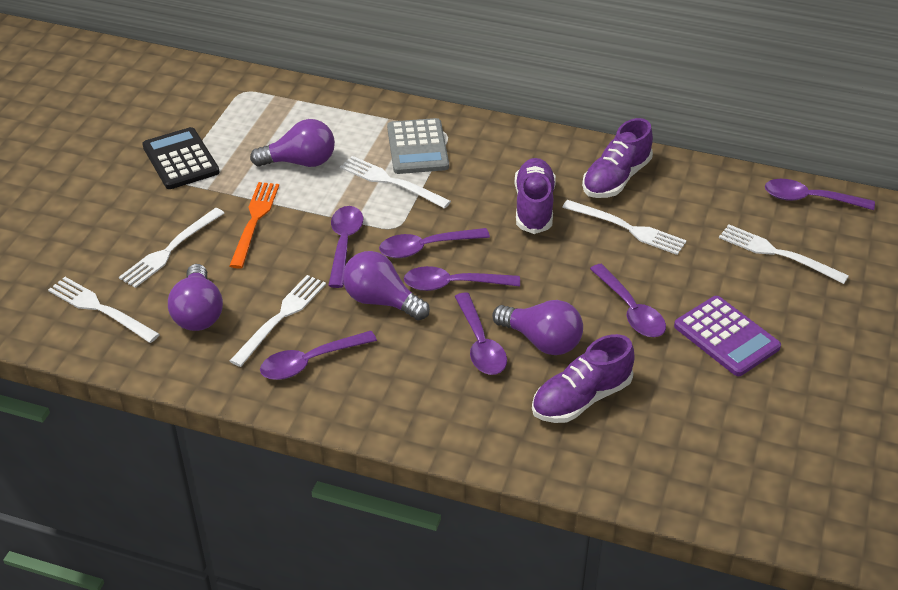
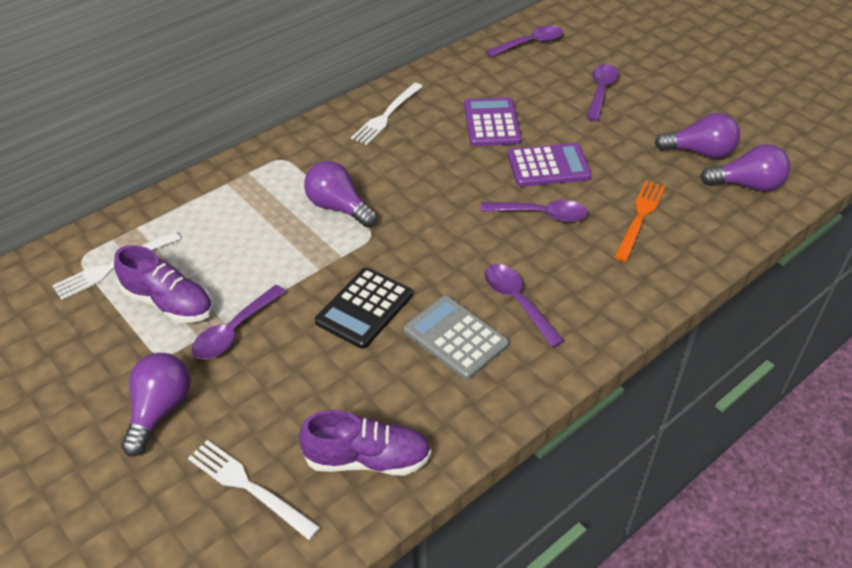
purple calculator: [674,296,781,376] = 1 -> [464,97,522,146] [508,143,592,187] = 2
purple shoe: [514,158,556,234] [532,334,635,423] [582,118,653,198] = 3 -> [114,245,213,323] [299,410,431,475] = 2
purple spoon: [260,331,377,380] [328,206,363,288] [379,228,490,258] [404,266,520,291] [454,293,507,375] [590,264,666,337] [765,179,875,210] = 7 -> [191,285,286,359] [481,200,588,222] [485,26,563,57] [485,264,564,348] [586,64,619,121] = 5
white fork: [48,277,160,343] [119,208,224,288] [230,275,326,367] [340,156,451,209] [562,200,687,255] [719,224,849,284] = 6 -> [52,231,181,300] [188,440,321,540] [351,83,423,145] = 3

